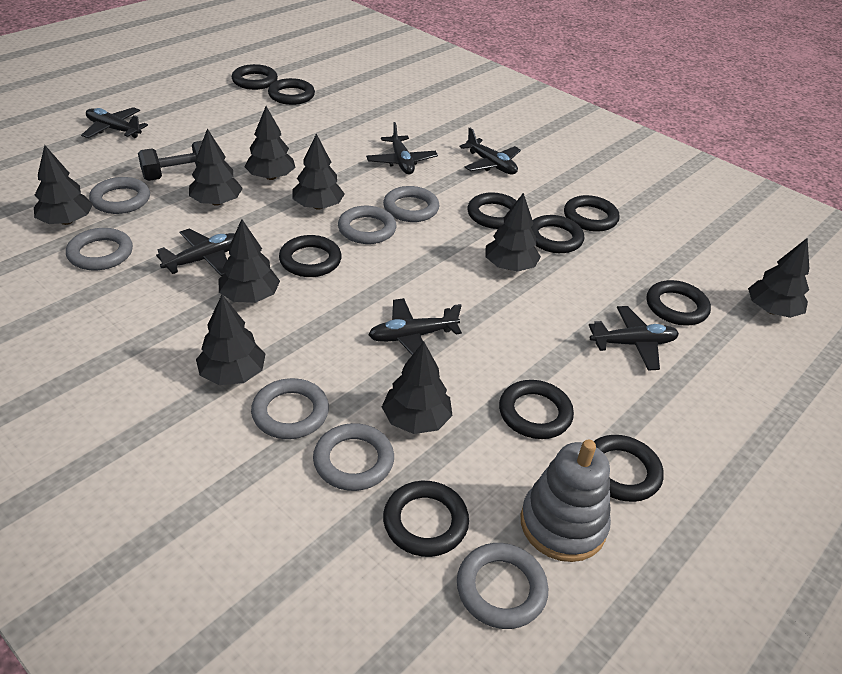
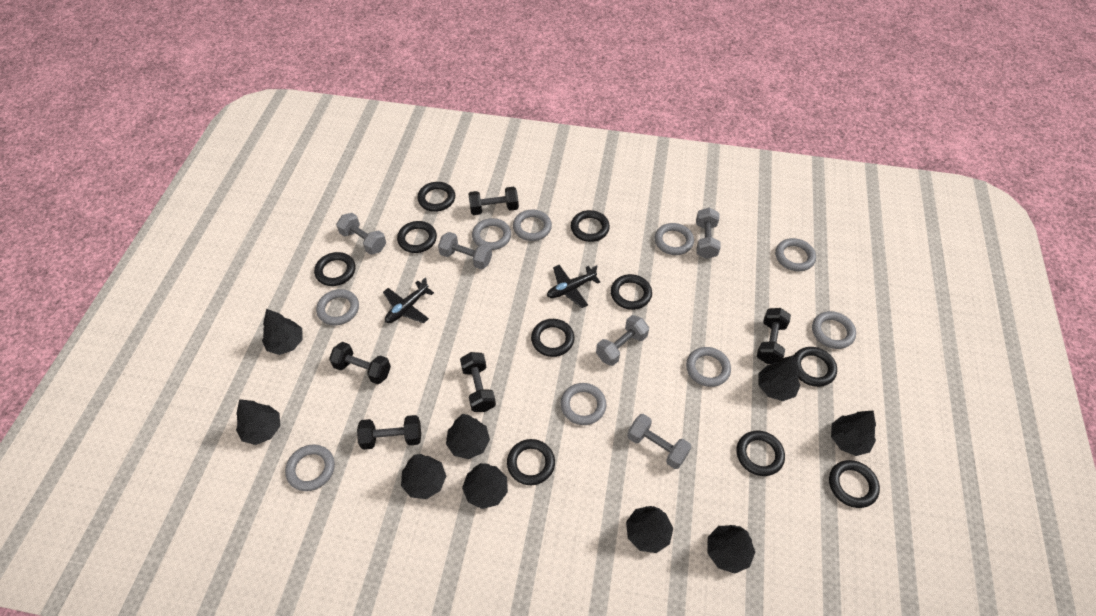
black dumbbell: [138,141,202,181] = 1 -> [329,342,391,384] [357,415,421,450] [460,352,496,412] [468,187,519,215] [757,308,791,364] = 5
black plane: [81,107,148,138] [156,229,235,276] [366,122,438,174] [369,298,462,355] [459,128,521,174] [589,306,679,371] = 6 -> [383,278,434,324] [547,265,600,308] = 2
grey dumbbell: none = 0 -> [336,213,386,255] [438,232,492,270] [596,315,649,366] [627,414,691,469] [696,207,721,259] = 5
grey ring: [66,228,133,270] [89,177,150,214] [251,378,329,439] [313,423,394,491] [338,206,396,244] [383,186,439,222] [457,543,548,629] = 7 -> [285,444,335,491] [316,289,359,326] [472,218,511,250] [513,209,552,241] [560,383,607,425] [655,223,694,255] [686,347,731,387] [775,238,816,271] [812,311,856,349] = 9
grey stacking toy: [521,440,611,562] = 1 -> none = 0

